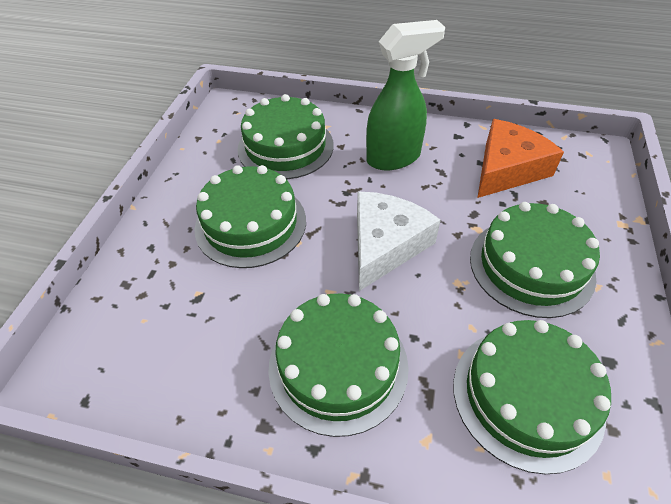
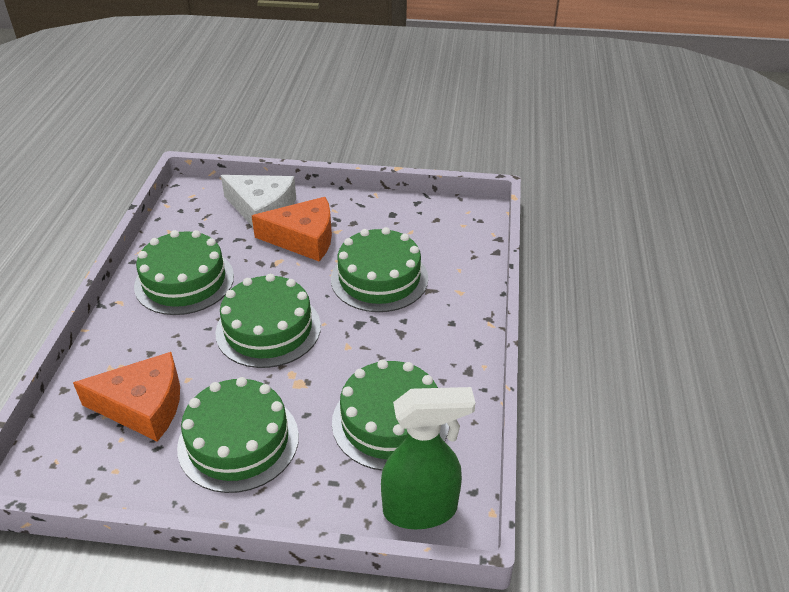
orange cheese: [477,119,564,198] = 1 -> [73,352,180,442] [252,197,332,262] = 2

